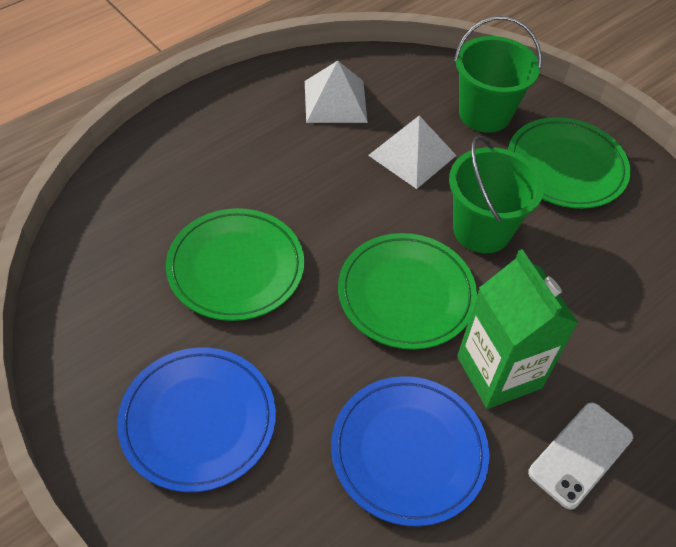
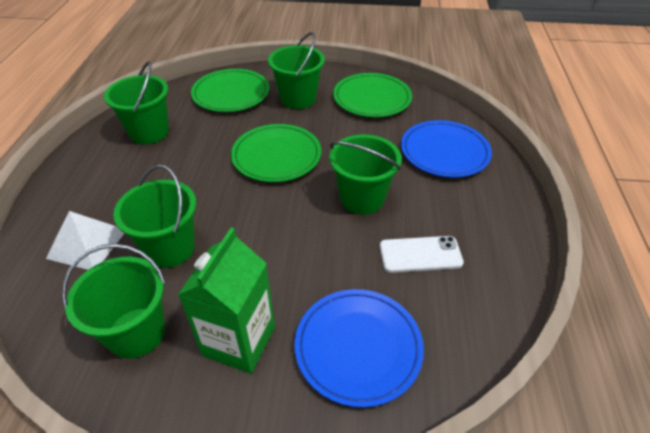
green bucket: [449,135,544,253] [454,16,542,133] = 2 -> [62,244,166,359] [104,61,169,144] [113,164,196,268] [268,32,325,109] [329,134,402,215] = 5
white pyramid: [305,61,368,123] [368,116,457,189] = 2 -> [46,211,124,270] = 1

